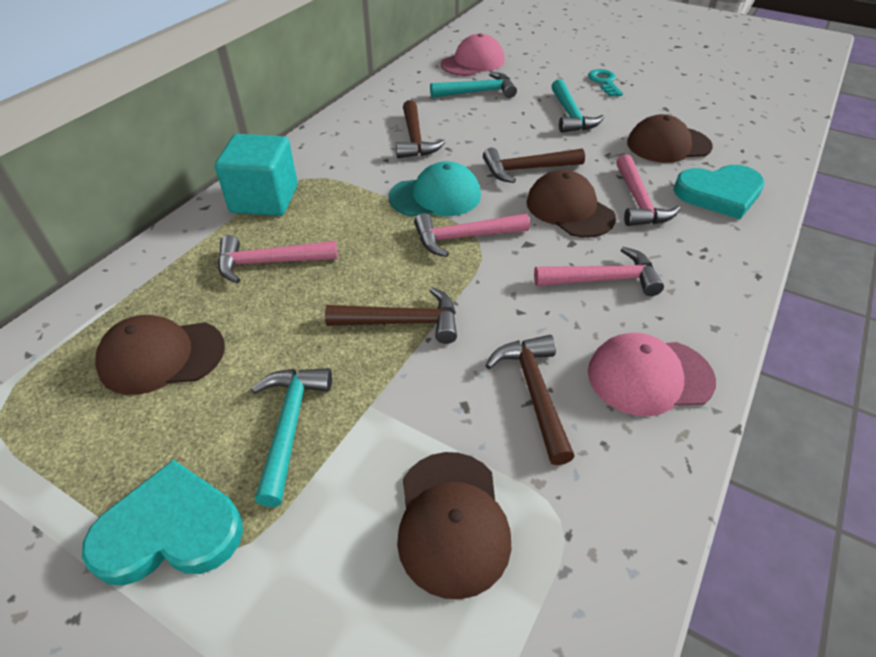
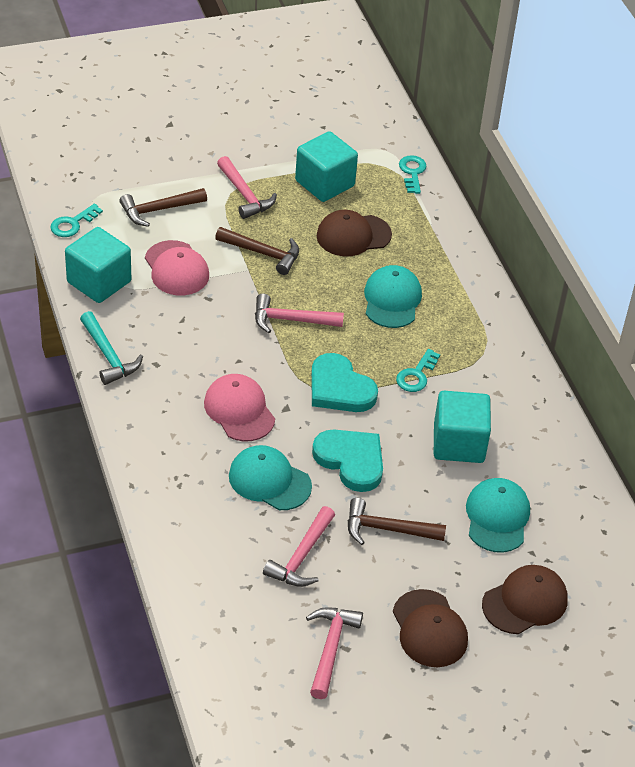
brown cap: [95,315,225,395] [397,452,512,599] [526,170,616,238] [627,114,713,163] = 4 -> [317,210,392,256] [393,589,468,667] [482,565,568,634] = 3
brown hammer: [325,287,457,344] [396,100,445,158] [483,148,585,183] [485,335,575,465] = 4 -> [120,188,207,227] [215,227,299,275] [348,498,446,545] = 3
turquoise cap: [389,161,481,217] = 1 -> [229,445,312,510] [364,265,422,328] [466,478,530,553] = 3
turquoise cube: [215,134,298,216] = 1 -> [65,227,131,303] [295,131,358,202] [434,391,491,463] = 3
turquoise hammer: [251,368,332,507] [430,72,517,98] [551,79,604,133] = 3 -> [80,311,143,385] = 1
turquoise key: [588,69,623,96] = 1 -> [50,204,103,237] [396,349,440,392] [399,155,427,194] = 3

